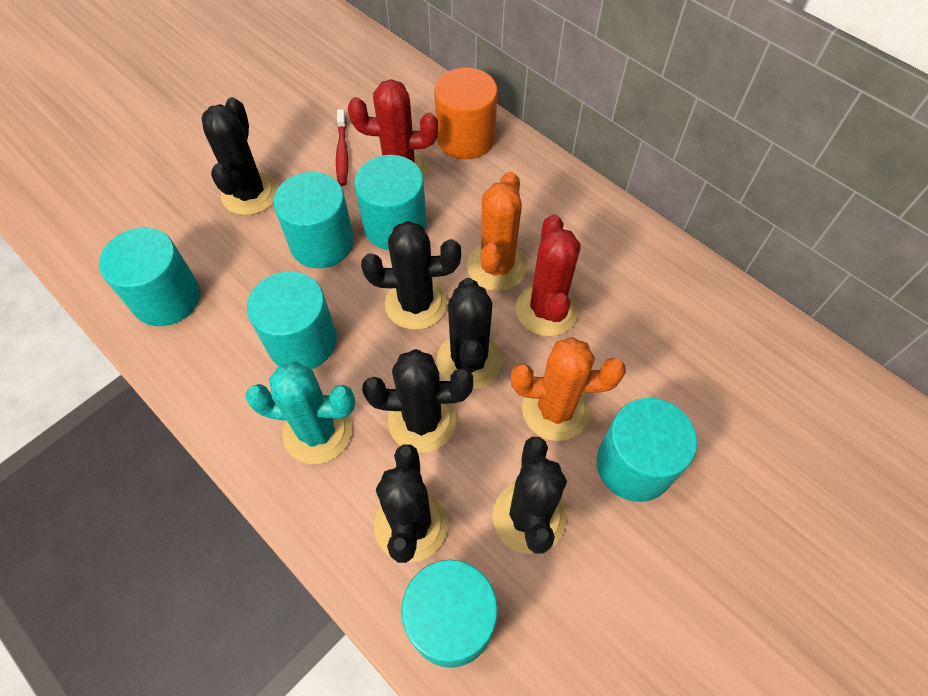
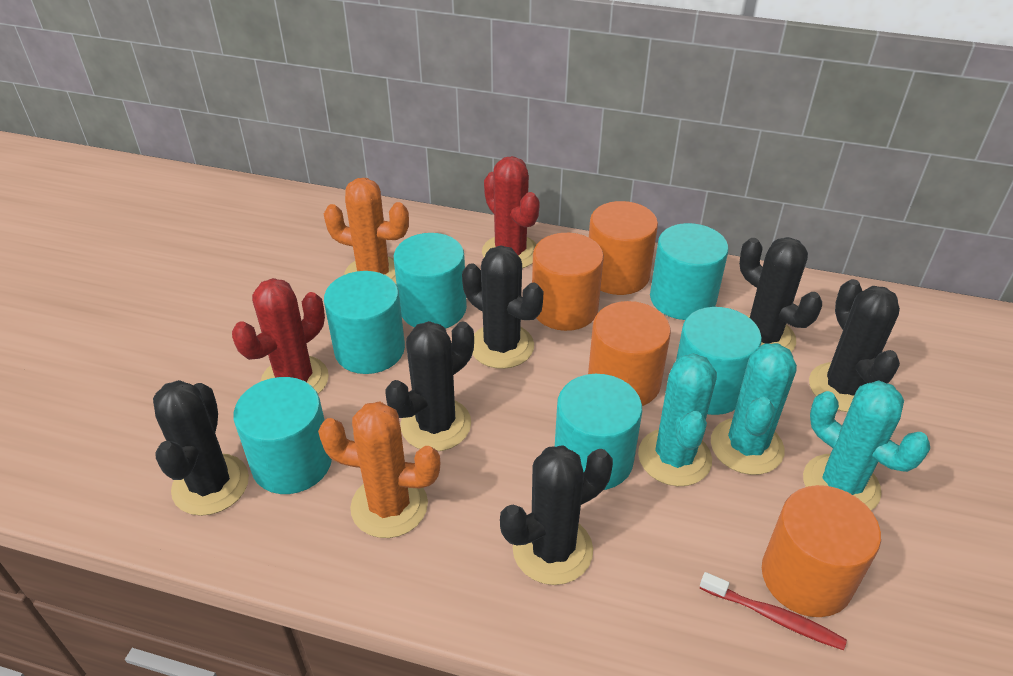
orange cylinder: [434,68,498,159] = 1 -> [532,233,604,331] [588,301,671,406] [589,201,658,295] [762,485,881,617] = 4
turquoise cactus: [245,361,355,464] = 1 -> [638,353,717,486] [711,343,797,475] [803,380,930,510] = 3

